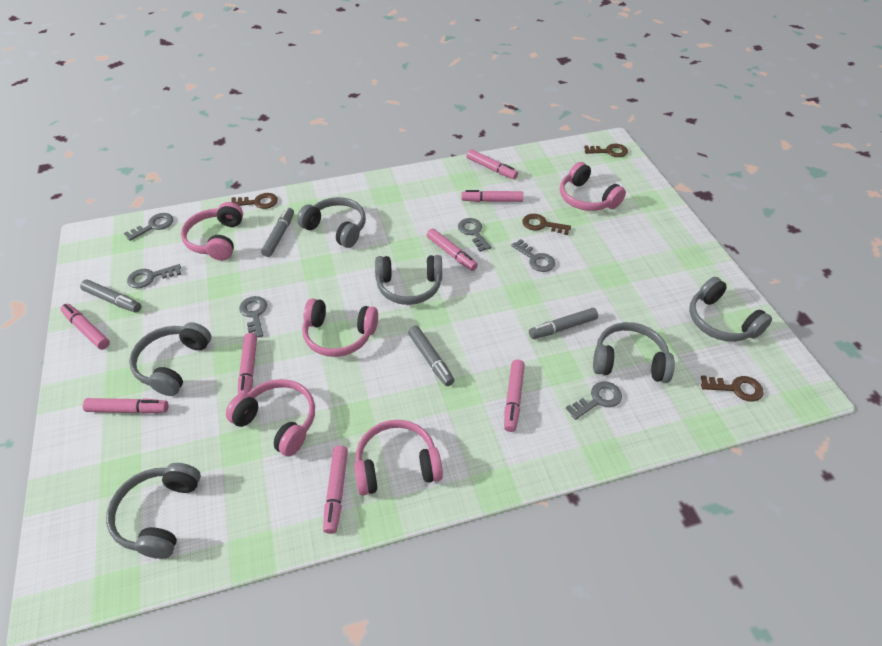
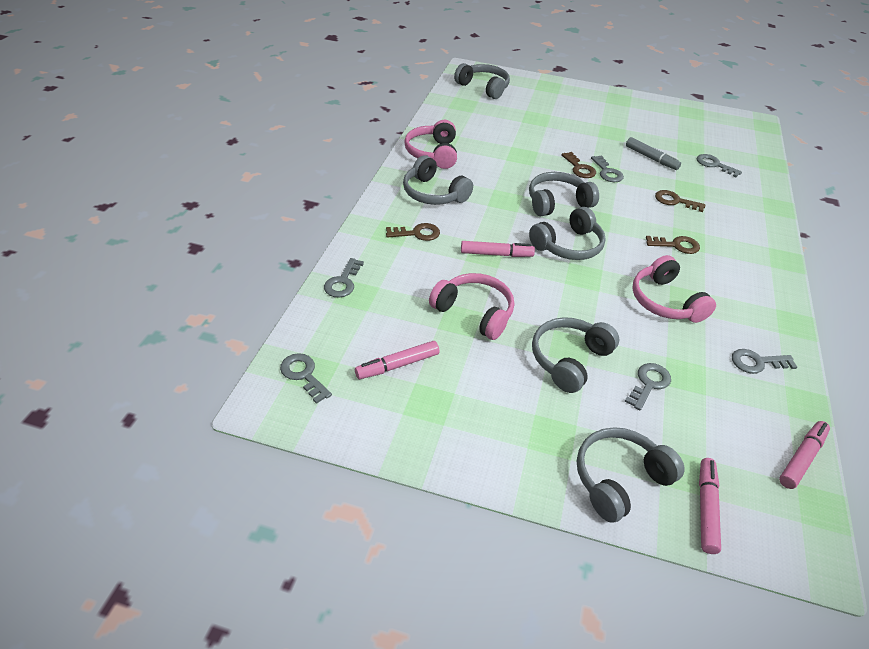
grey marker: [80,280,141,313] [261,208,294,257] [408,326,455,386] [529,308,598,339] = 4 -> [626,137,681,170] = 1
pink headphones: [181,202,243,260] [226,379,315,457] [302,298,378,357] [354,420,443,495] [560,162,626,211] = 5 -> [404,120,457,169] [429,273,514,340] [632,255,716,323] = 3
pink marker: [61,304,110,350] [83,398,169,414] [238,333,257,394] [323,446,348,534] [427,228,478,271] [461,190,523,202] [466,149,518,179] [504,360,525,432] = 8 -> [355,341,439,379] [461,241,535,257] [699,458,721,554] [779,421,830,489] = 4

